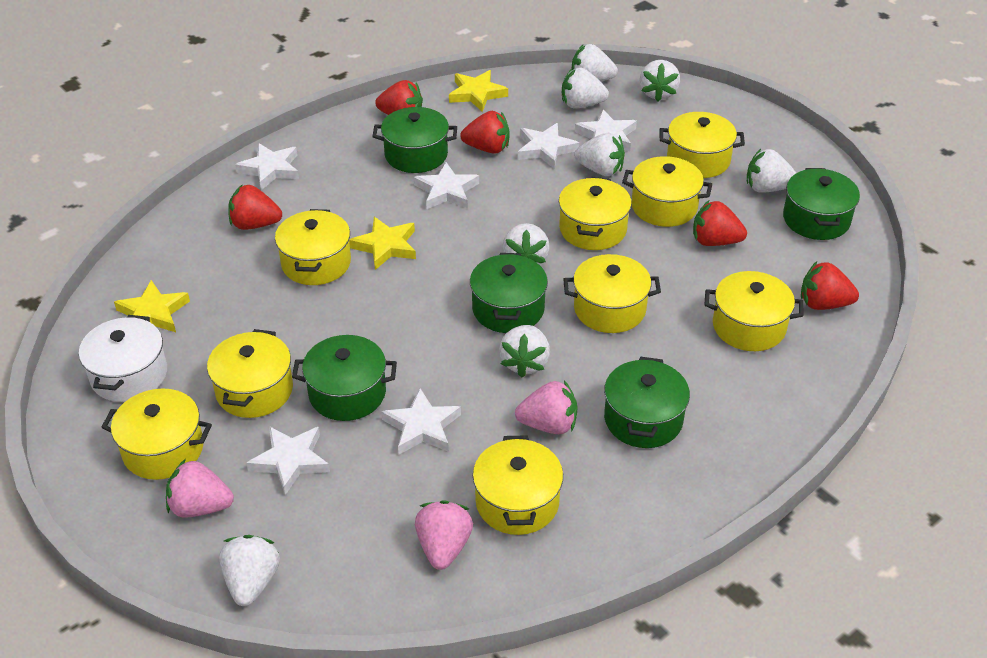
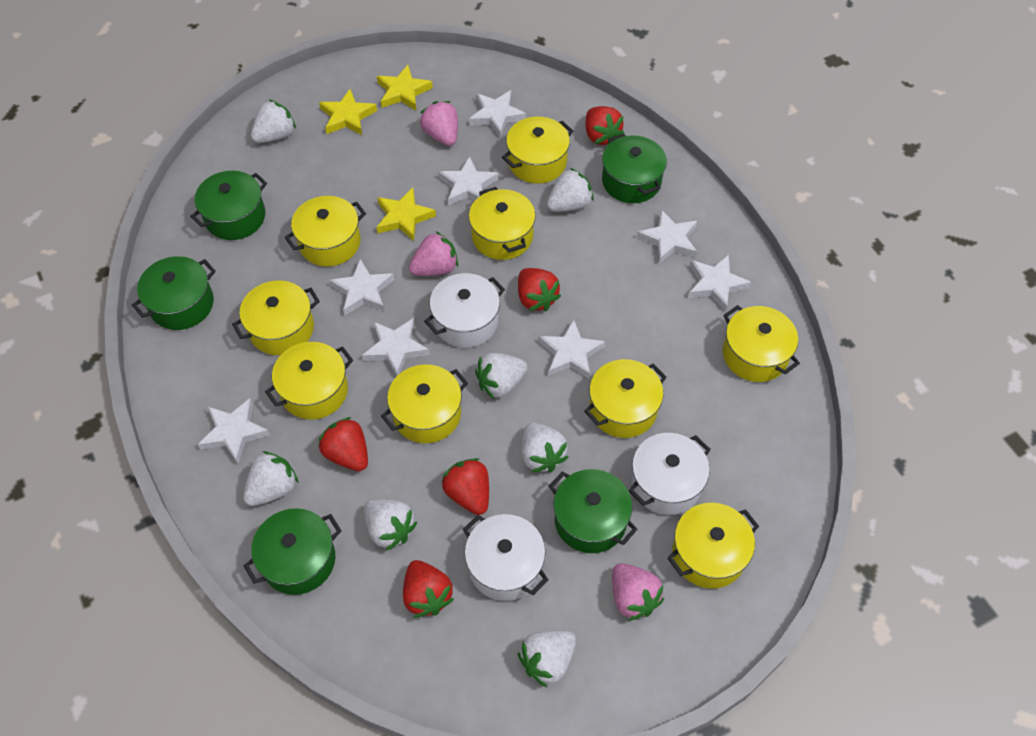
white pot: [79,315,167,402] = 1 -> [424,273,505,348] [463,514,549,601] [629,433,711,515] = 3
white star: [235,143,299,190] [246,426,330,495] [381,389,461,454] [414,162,479,209] [518,123,579,169] [575,109,637,151] = 6 -> [198,398,270,464] [329,259,394,316] [362,318,430,376] [438,156,499,206] [469,90,526,138] [539,319,605,379] [637,209,697,264] [688,254,751,311] = 8
white strawberry: [219,535,280,606] [499,325,550,378] [503,223,550,265] [562,68,609,108] [572,44,618,82] [574,133,625,176] [640,60,680,102] [747,149,796,193] = 8 -> [243,451,298,506] [251,100,296,143] [364,499,417,551] [475,353,528,399] [518,630,576,688] [522,422,569,473] [547,168,594,212] = 7

